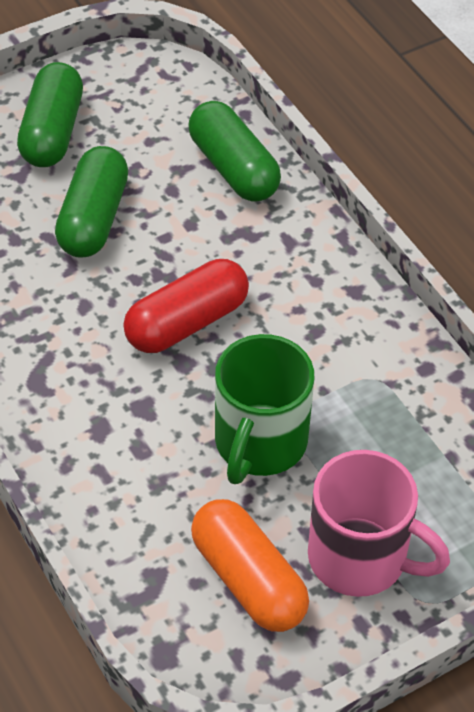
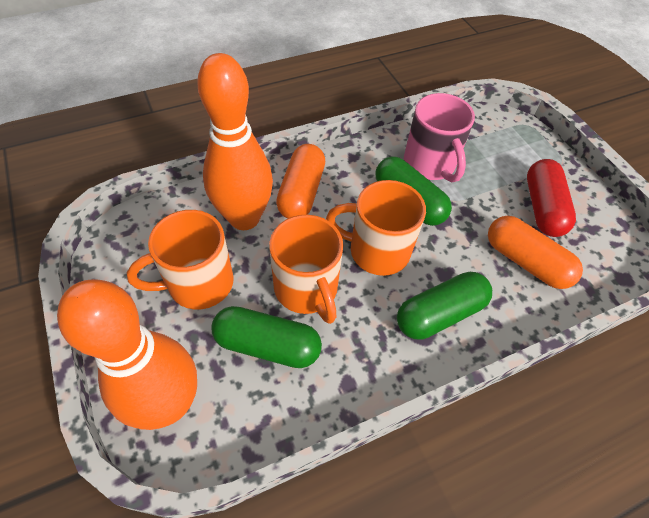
green mug: [215,334,314,484] = 1 -> none = 0
orange bowling pin: none = 0 -> [57,279,197,430] [197,53,273,230] = 2
orange capsule: [191,499,309,632] = 1 -> [276,144,325,219] [488,216,583,289] = 2
orange mug: none = 0 -> [127,210,234,310] [269,215,343,324] [326,180,426,276] = 3

